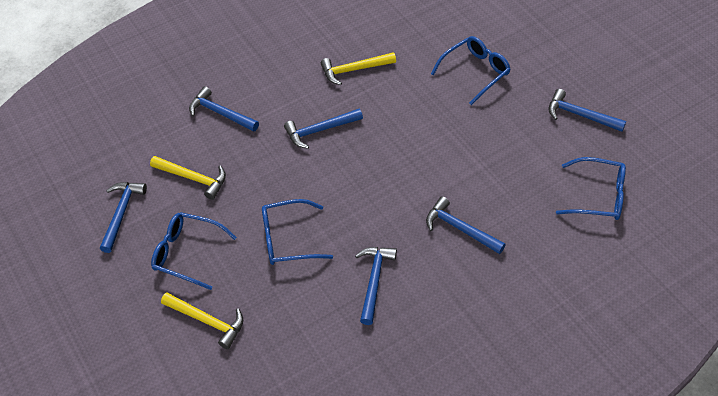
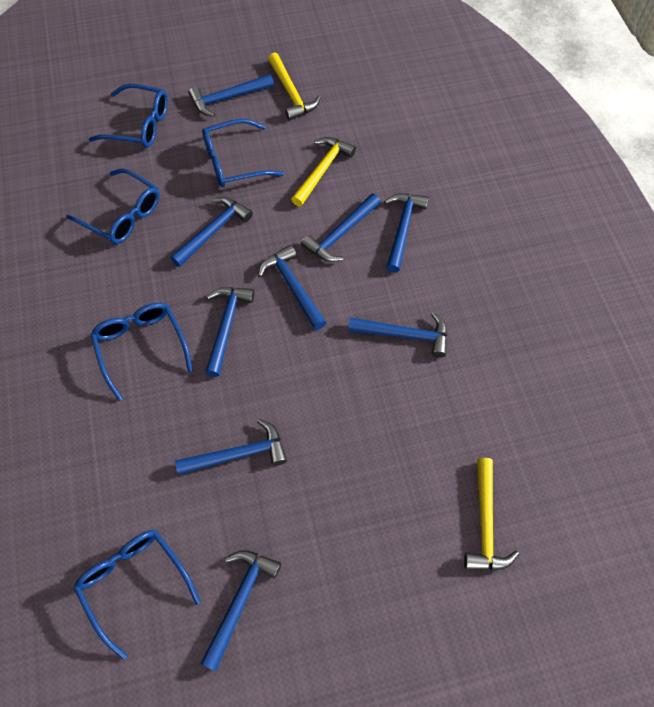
blue glasses: [151,212,237,290] [262,199,333,265] [431,36,511,105] [556,157,626,220] = 4 -> [66,168,160,244] [74,530,201,660] [89,84,168,148] [90,303,193,401] [202,119,284,187] = 5
blue hammer: [100,182,147,253] [189,86,259,132] [284,109,363,149] [355,247,397,325] [426,196,506,254] [548,89,626,132] = 6 -> [170,197,253,267] [175,419,287,475] [188,74,274,117] [200,550,281,671] [205,287,255,377] [258,245,327,330] [301,194,381,262] [348,312,448,358] [384,193,429,273] = 9

